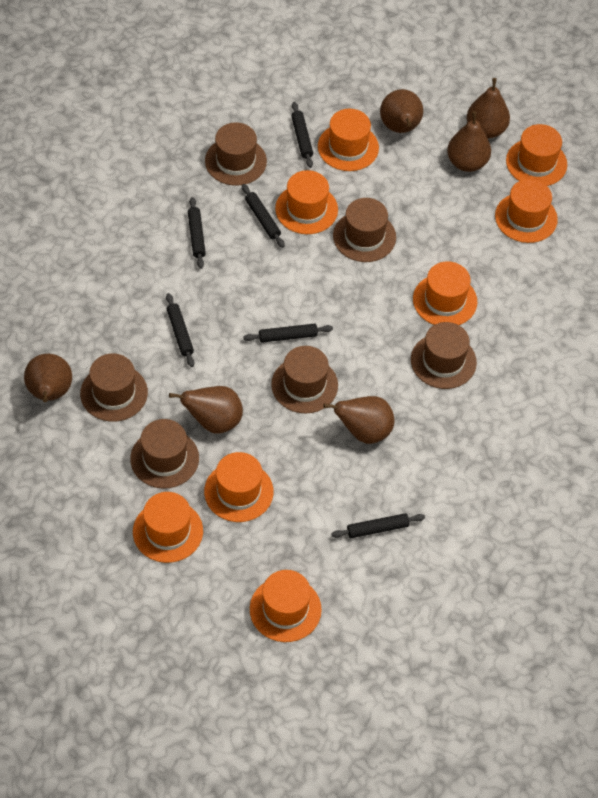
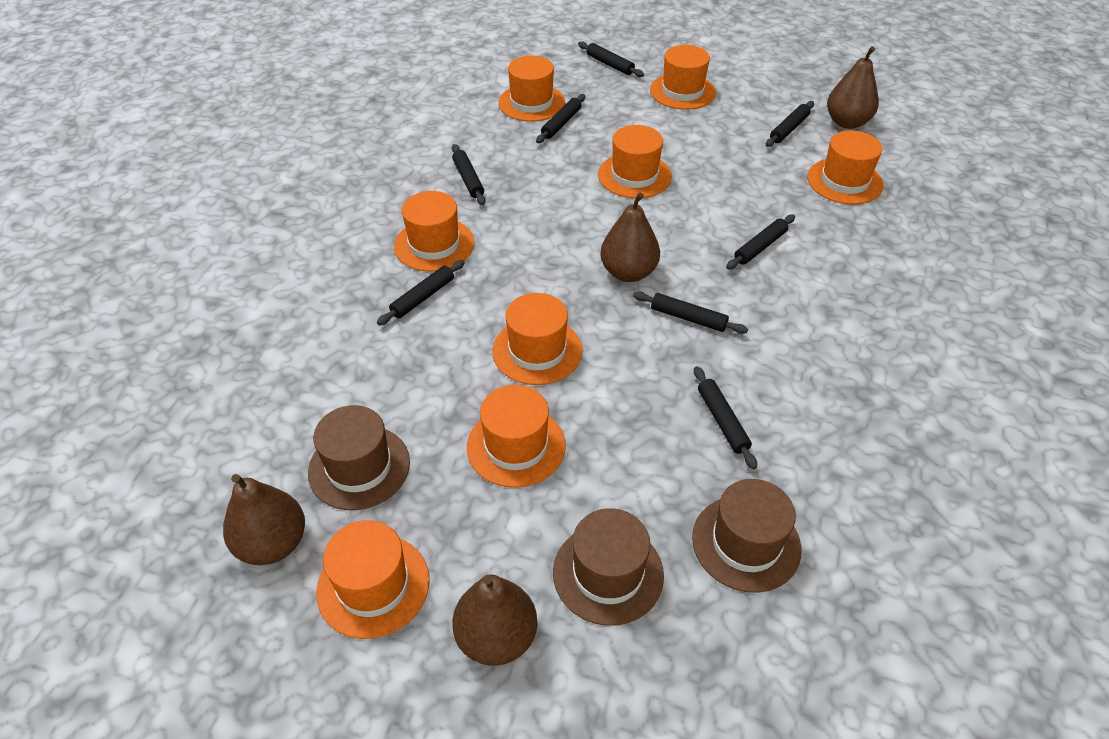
black rolling pin: [166,293,194,367] [188,197,206,269] [242,184,285,248] [243,324,333,343] [291,102,313,168] [331,513,425,538] = 6 -> [377,260,465,325] [452,144,485,205] [536,94,585,143] [578,41,644,77] [633,292,748,334] [694,366,757,469] [726,214,795,270] [766,101,814,147] = 8
brown hat: [80,353,148,422] [130,419,199,488] [205,122,267,186] [271,346,338,413] [333,198,396,262] [411,322,477,389] = 6 -> [308,405,410,510] [553,508,664,626] [692,479,802,593] = 3
brown pear: [24,354,72,402] [169,386,243,434] [323,396,394,444] [380,89,423,133] [447,111,491,172] [467,78,510,138] = 6 -> [223,474,305,565] [452,575,537,666] [600,192,660,282] [827,46,879,129] = 4

